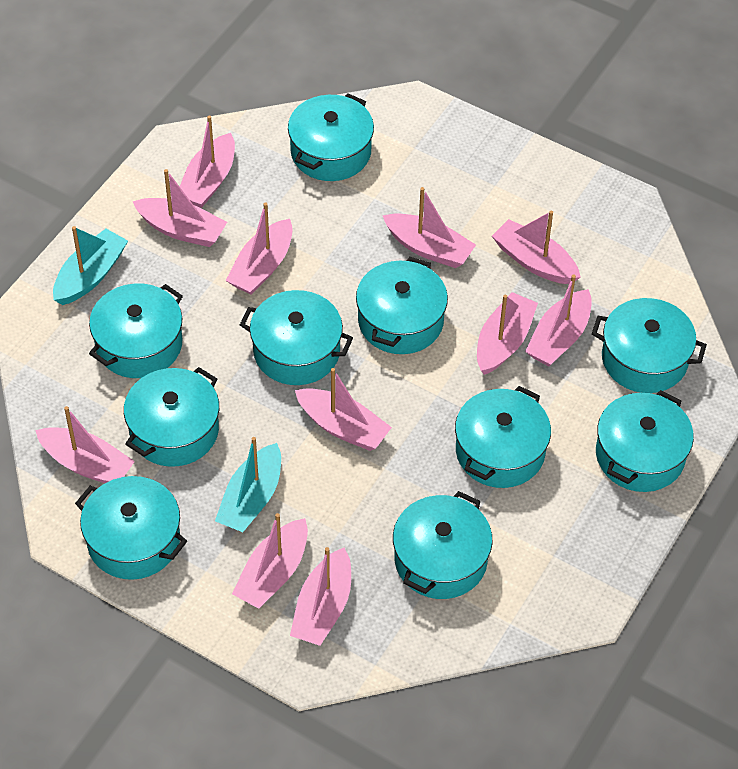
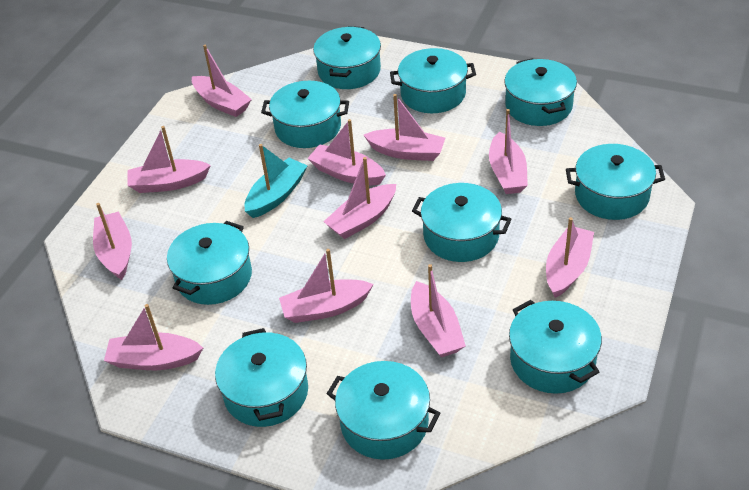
turquoise boat: [53,226,128,305] [215,437,281,532] = 2 -> [244,144,308,218] = 1

